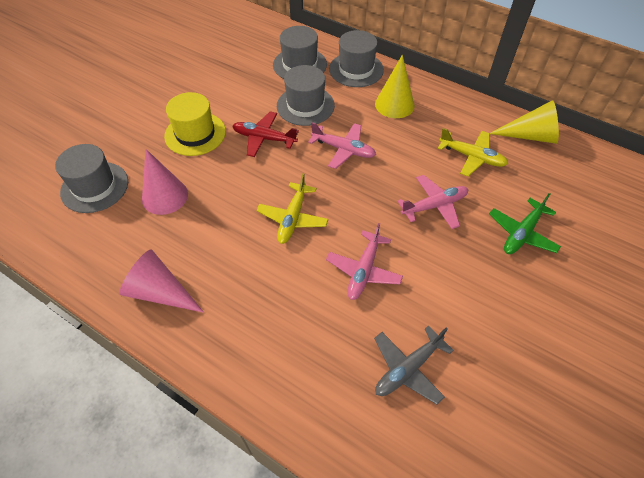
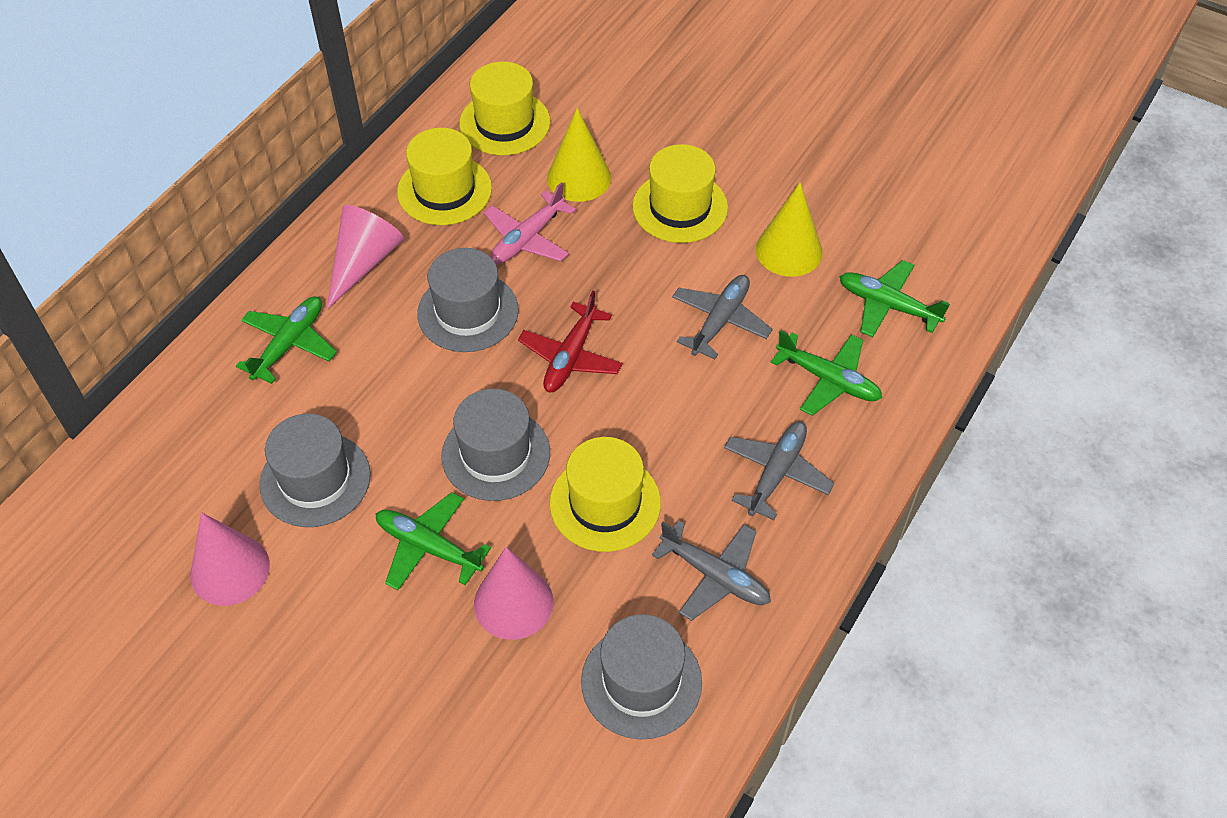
green plane: [489,193,561,254] = 1 -> [236,296,337,384] [376,492,491,590] [771,330,882,416] [840,260,950,337] = 4
grey plane: [374,326,454,405] = 1 -> [652,520,771,621] [672,275,773,359] [724,422,834,520] = 3
pink cone: [120,249,204,313] [142,149,188,215] = 2 -> [190,512,270,606] [327,205,404,309] [474,547,553,640] = 3
pink plane: [308,122,376,169] [326,223,403,300] [397,175,468,229] = 3 -> [484,182,576,264] = 1
yellow hat: [164,92,226,156] = 1 -> [397,128,492,225] [459,61,550,155] [550,437,661,552] [632,144,728,243] = 4
yellow plane: [256,173,329,244] [438,128,508,176] = 2 -> none = 0

